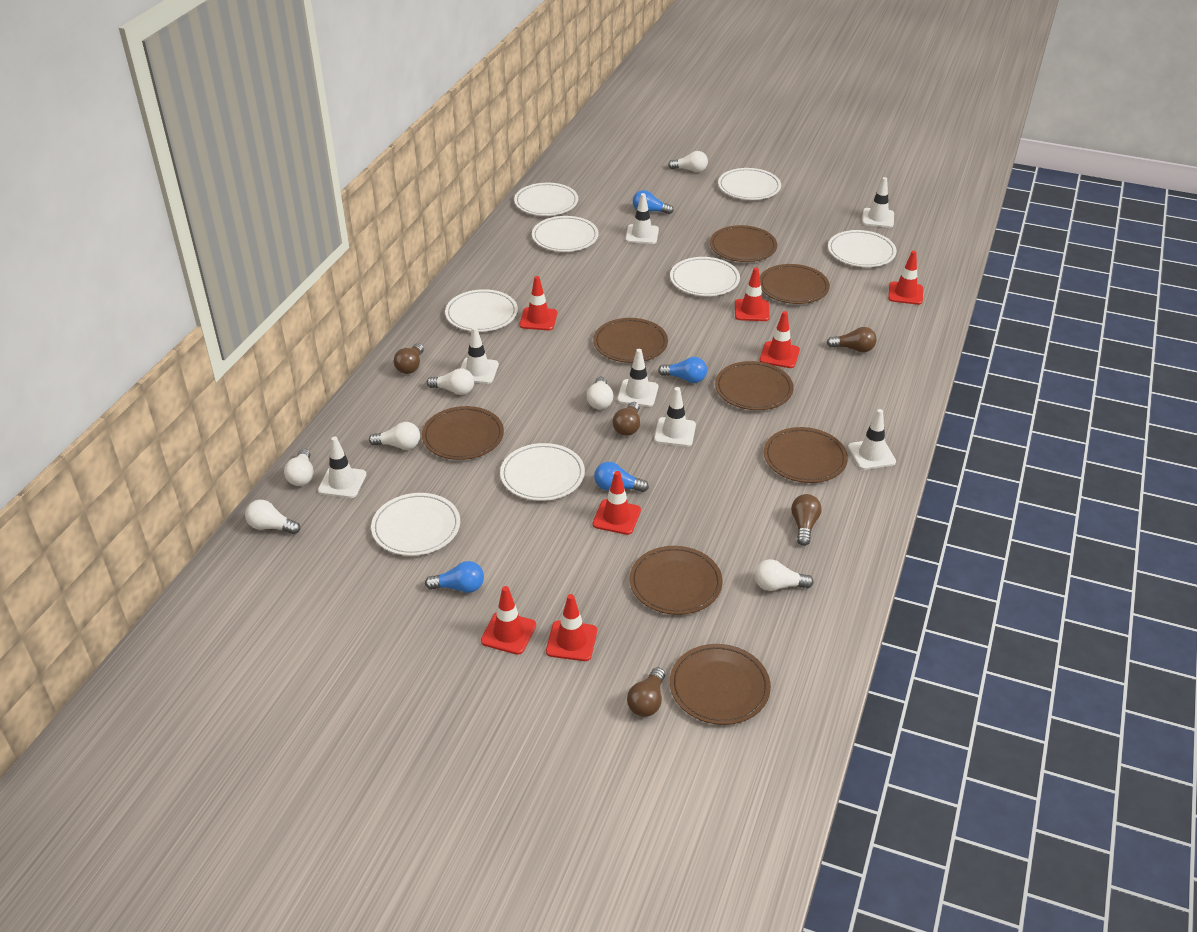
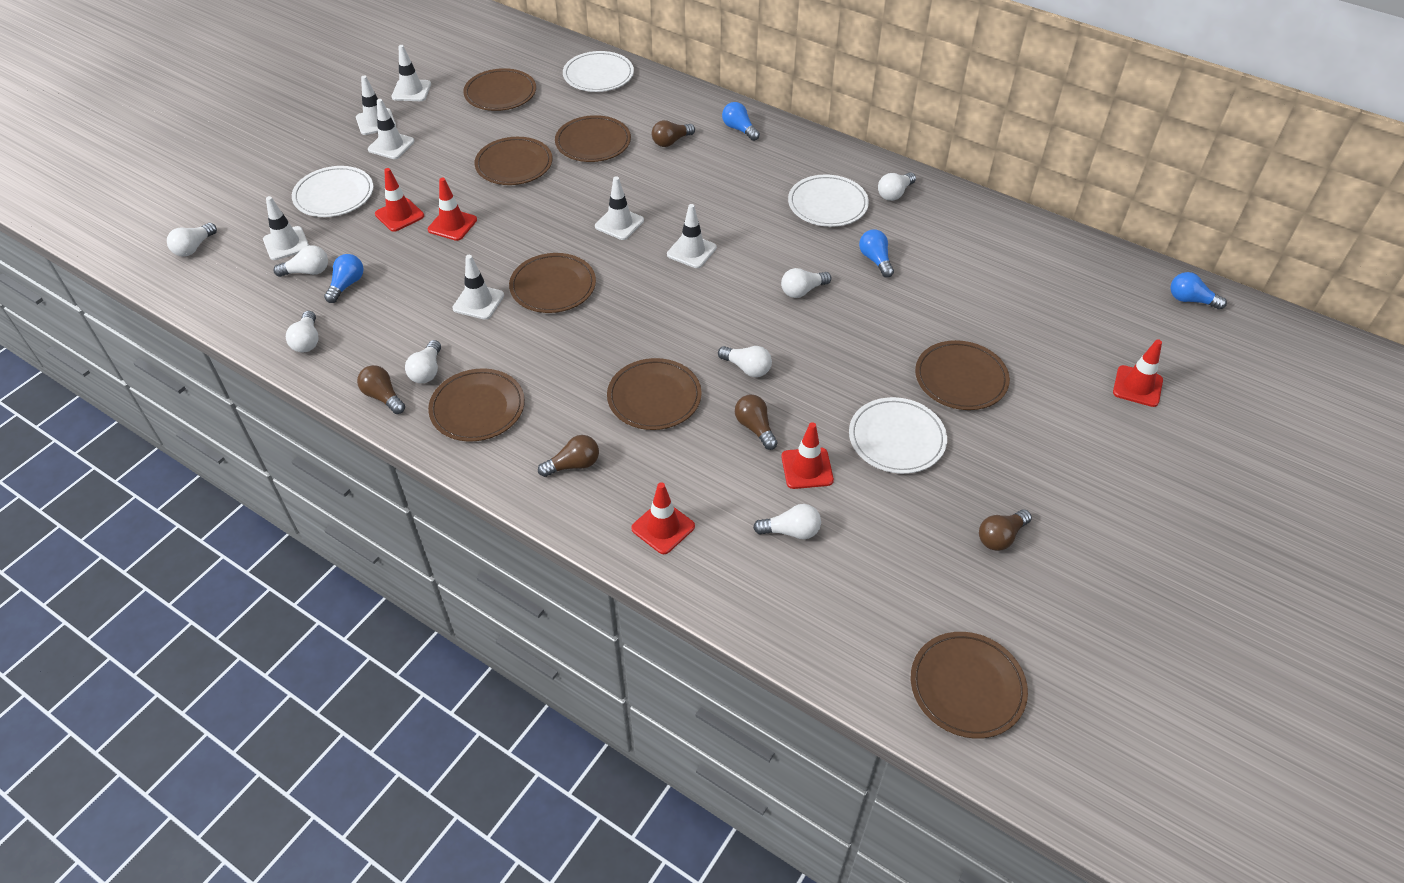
red traffic cone: [481,586,536,655] [519,276,557,330] [546,594,597,661] [593,471,641,535] [735,267,770,321] [760,311,800,368] [888,251,923,305] = 7 -> [375,168,424,232] [428,178,477,241] [631,482,695,554] [781,422,834,489] [1113,339,1163,407] = 5
white light bulb: [245,500,300,534] [284,449,314,486] [369,422,420,450] [426,368,474,395] [587,376,613,409] [668,151,708,172] [754,559,814,591] = 7 -> [167,223,217,256] [273,245,328,277] [286,311,319,352] [405,340,441,383] [718,346,772,377] [753,504,821,539] [781,268,831,298] [878,172,916,201] = 8
white plate: [371,493,460,556] [445,289,518,332] [500,443,585,501] [514,183,578,216] [532,216,599,252] [670,257,740,296] [718,168,781,200] [828,230,897,267] = 8 -> [292,166,373,217] [563,51,634,92] [788,174,869,227] [849,397,947,474] = 4

